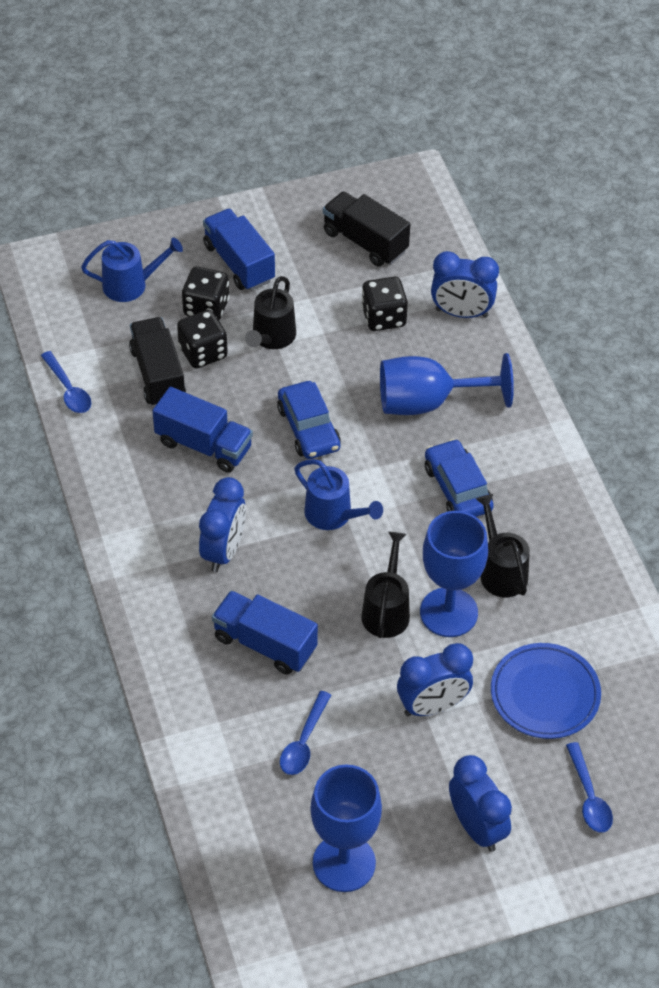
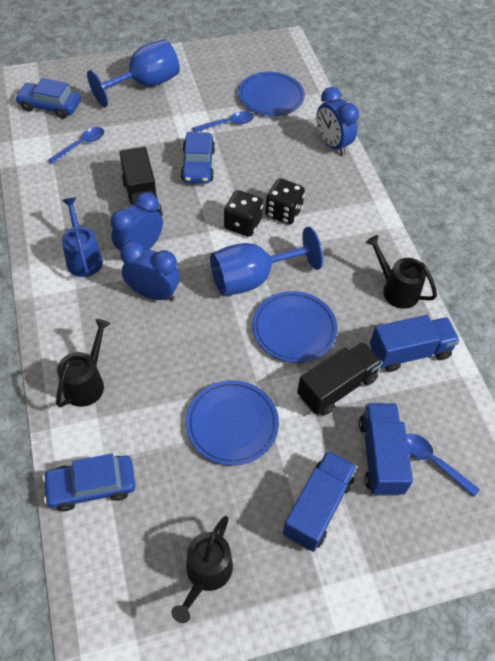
black dice: [177,310,228,368] [182,266,230,320] [361,277,408,331] = 3 -> [224,190,263,237] [265,178,305,225] = 2
blue car: [277,381,341,459] [425,439,494,517] = 2 -> [15,78,81,119] [42,453,136,511] [180,132,215,184] = 3
blue clock: [199,477,246,572] [397,643,473,716] [431,251,499,318] [449,755,512,852] = 4 -> [110,192,163,251] [120,241,180,301] [316,87,359,156] = 3
blue goblet: [310,765,382,892] [380,353,514,415] [420,511,488,637] = 3 -> [87,39,180,107] [210,227,323,296] = 2
blue plate: [491,643,601,739] = 1 -> [186,380,279,465] [238,72,305,116] [253,291,338,363] = 3
blue watering can: [81,238,183,302] [294,459,383,530] = 2 -> [62,197,103,277] = 1

